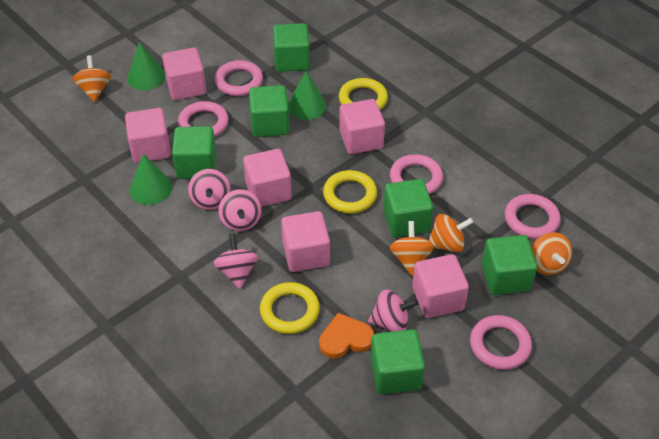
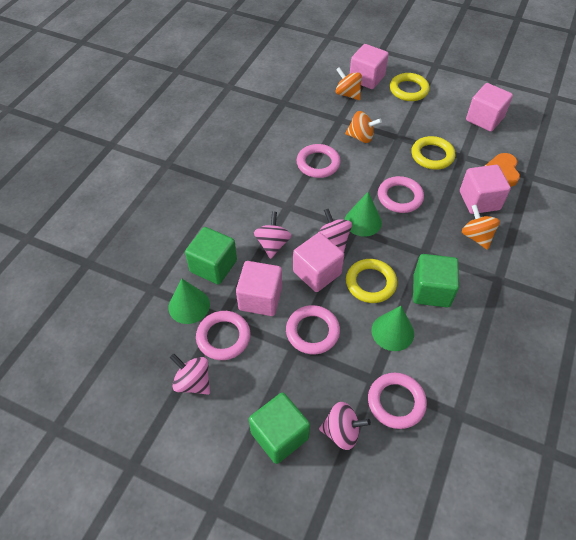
green cube: [172,126,216,179] [249,85,290,137] [273,23,310,72] [370,329,425,394] [383,179,433,237] [482,235,538,295] = 6 -> [185,227,237,285] [249,392,310,464] [413,254,459,308] = 3
orange spinning top: [72,55,111,102] [390,221,434,276] [428,214,474,253] [532,232,572,275] = 4 -> [336,67,362,100] [345,111,382,143] [462,204,500,250] = 3
pink cube: [125,108,171,163] [162,48,206,100] [243,149,292,207] [281,211,330,272] [339,99,385,154] [412,254,469,318] = 6 -> [236,261,282,316] [293,233,344,292] [350,44,389,89] [460,165,511,214] [466,83,513,132] = 5

